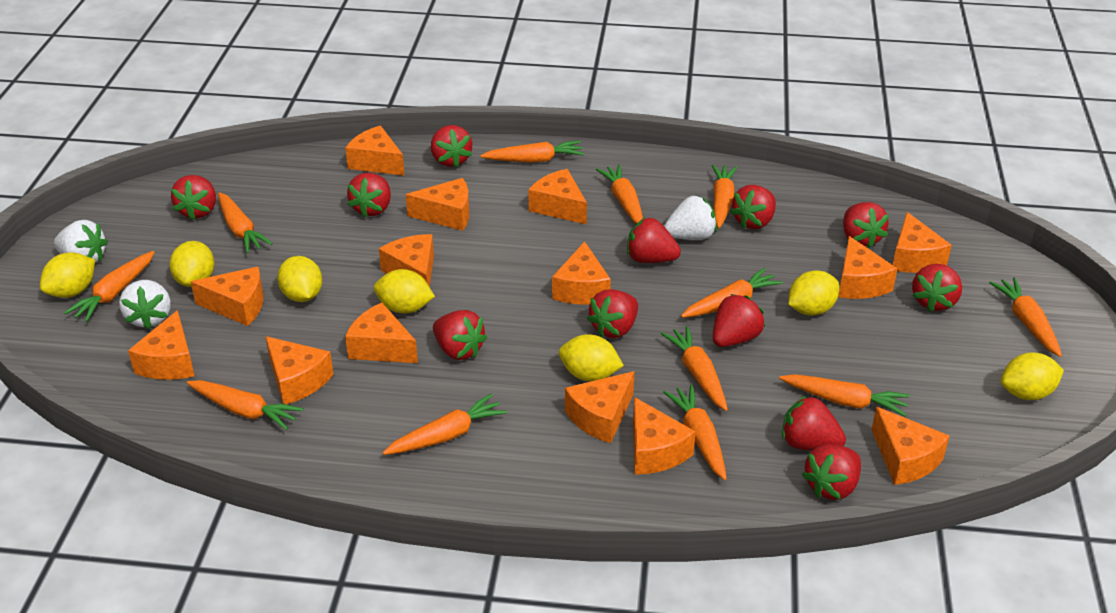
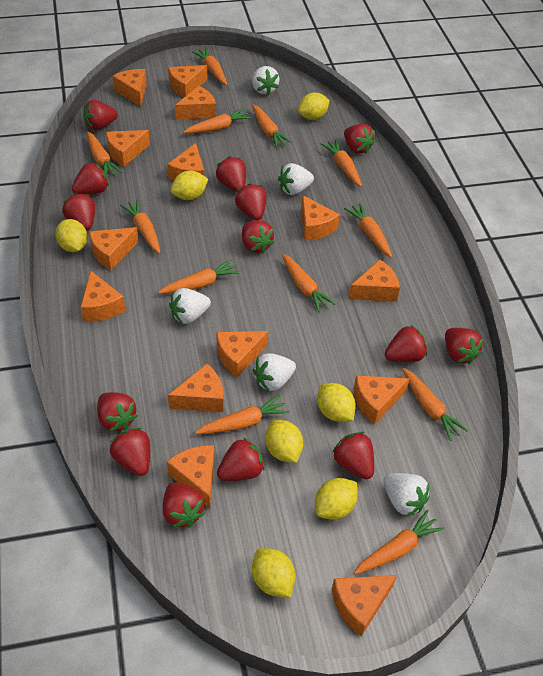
red strawberry: [171,175,216,220] [347,173,391,217] [431,125,472,168] [433,310,487,360] [587,289,638,338] [627,218,681,263] [713,294,765,347] [730,185,776,229] [782,396,846,450] [802,444,861,500] [843,202,889,248] [912,264,962,312] = 12 -> [62,193,95,231] [72,162,109,195] [83,100,118,130] [97,392,138,432] [110,428,150,476] [163,482,205,528] [216,157,246,192] [217,438,265,481] [235,184,266,220] [242,220,275,253] [332,432,374,479] [344,124,375,154] [385,325,427,362] [445,328,483,364] = 14
white strawberry: [54,220,108,263] [119,280,171,329] [664,196,717,240] = 3 -> [169,288,211,324] [252,66,279,95] [253,353,296,391] [278,163,314,195] [384,473,430,517] = 5

